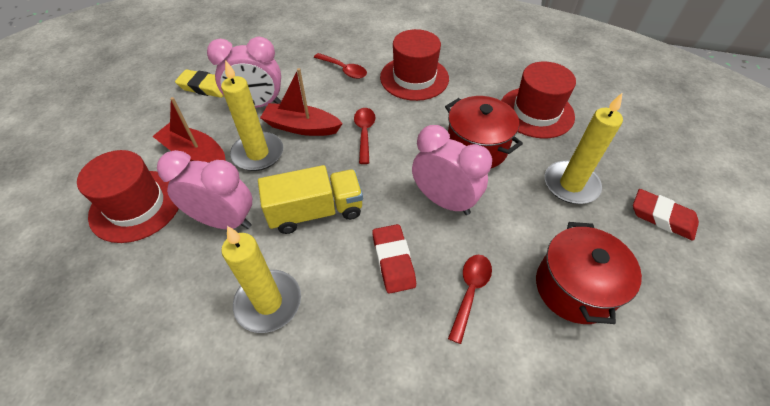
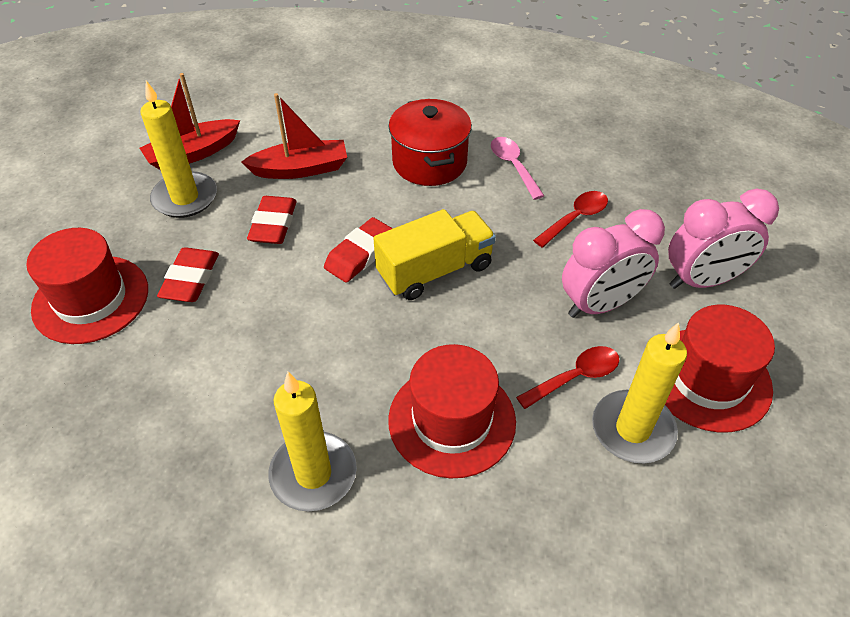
pink clock: [157,150,252,229] [207,37,281,108] [412,125,492,215] = 3 -> [562,209,665,318] [668,189,779,289] = 2
pink spoon: none = 0 -> [491,137,544,200] = 1
red eraser: [372,224,416,294] [633,189,699,241] = 2 -> [157,247,219,302] [247,196,297,244] [324,217,393,283] = 3
red pot: [445,96,523,168] [536,222,642,324] = 2 -> [389,99,472,186] = 1
red spoon: [314,53,367,79] [354,108,376,164] [448,255,492,344] = 3 -> [516,346,619,409] [533,191,608,248] = 2
yellow eraser: [175,69,223,98] = 1 -> none = 0

